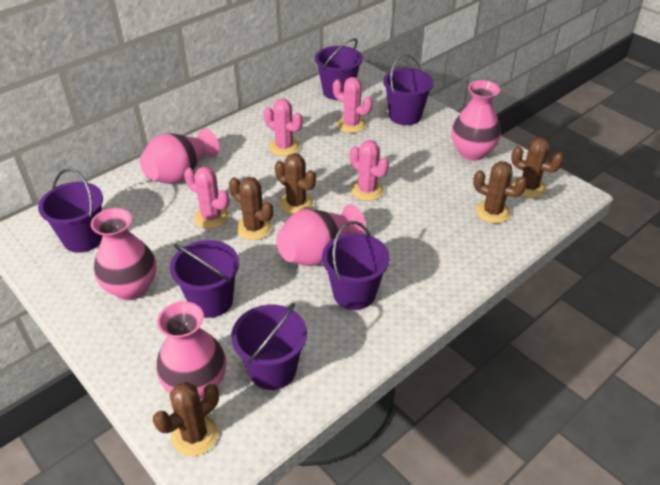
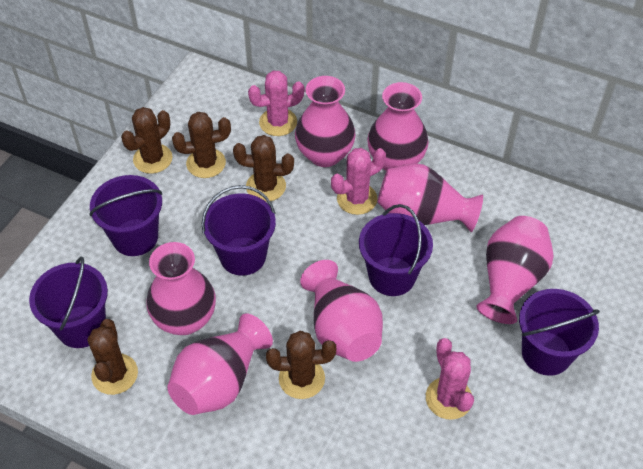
pink cactus: [184,166,229,229] [264,98,303,156] [333,77,373,133] [350,140,389,201] = 4 -> [248,71,304,136] [331,148,386,215] [426,338,474,420] = 3
pink vase: [91,208,156,300] [140,128,219,184] [156,301,226,400] [276,204,366,266] [452,80,501,161] = 5 -> [146,242,216,335] [167,314,273,415] [295,76,356,167] [300,260,383,362] [367,82,429,171] [378,163,483,232] [476,216,554,324] = 7
purple bucket: [38,169,103,253] [170,240,239,318] [231,303,307,390] [315,38,363,100] [322,221,390,310] [383,54,434,125] = 6 -> [29,257,108,348] [89,175,162,256] [201,185,276,276] [359,204,433,296] [519,289,600,376] = 5

